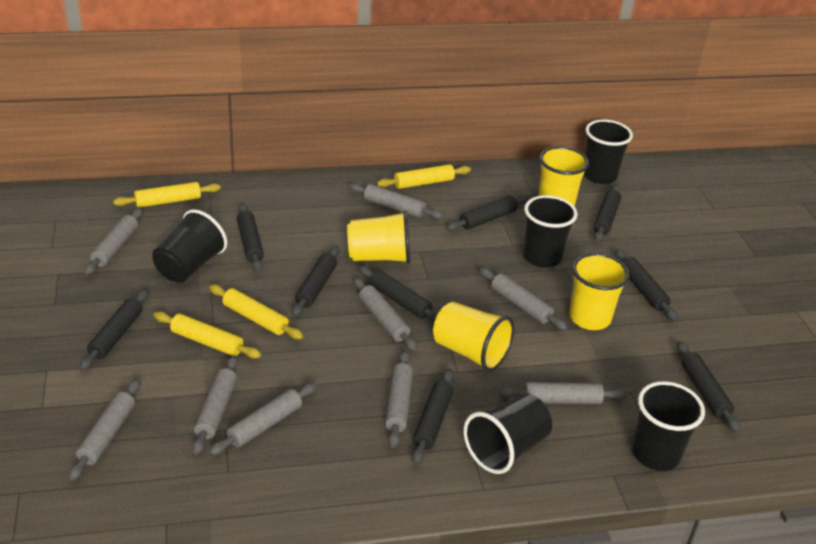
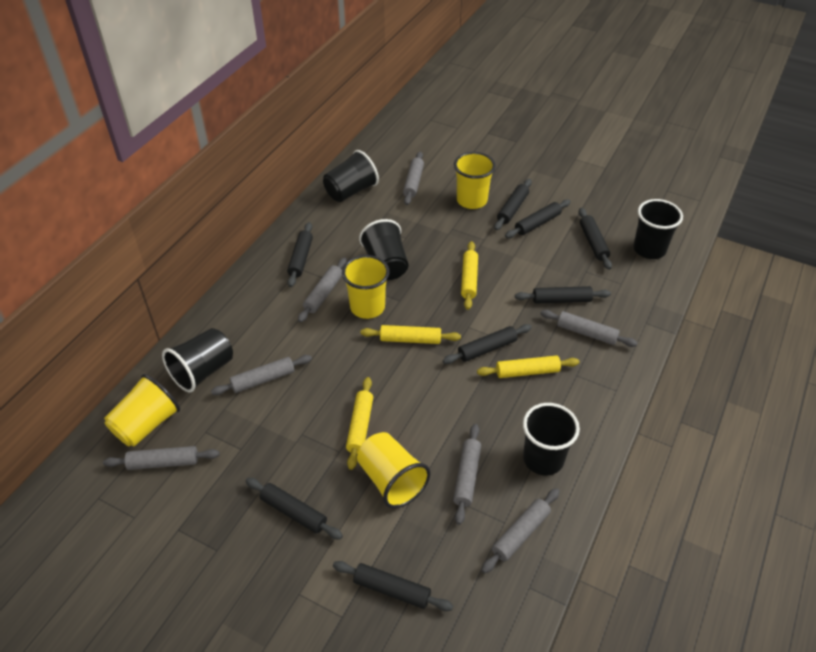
black rolling pin: [79,289,148,371] [237,203,264,272] [292,246,340,317] [358,265,438,322] [412,369,454,465] [446,195,529,231] [593,184,621,242] [615,249,678,321] [677,341,740,433] = 9 -> [246,478,343,540] [287,222,313,287] [333,561,453,611] [443,324,532,364] [494,179,532,230] [505,199,571,238] [515,286,611,304] [578,208,612,270] = 8
grey rolling pin: [69,379,141,481] [84,208,143,275] [192,356,238,455] [209,383,317,455] [348,183,443,219] [353,277,417,351] [385,351,413,448] [479,268,568,330] [499,382,627,404] = 9 -> [103,446,220,470] [211,355,312,395] [298,258,347,322] [403,151,424,205] [453,424,481,525] [481,488,560,573] [540,310,638,347] = 7

